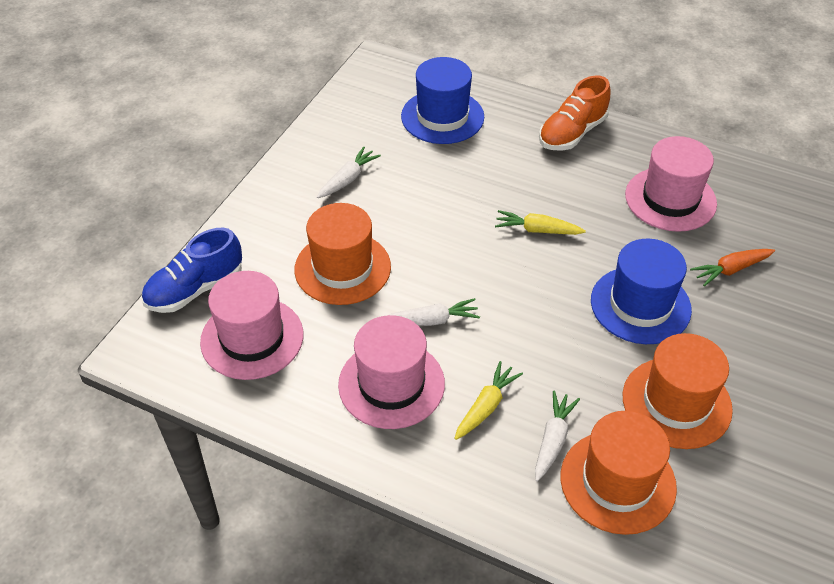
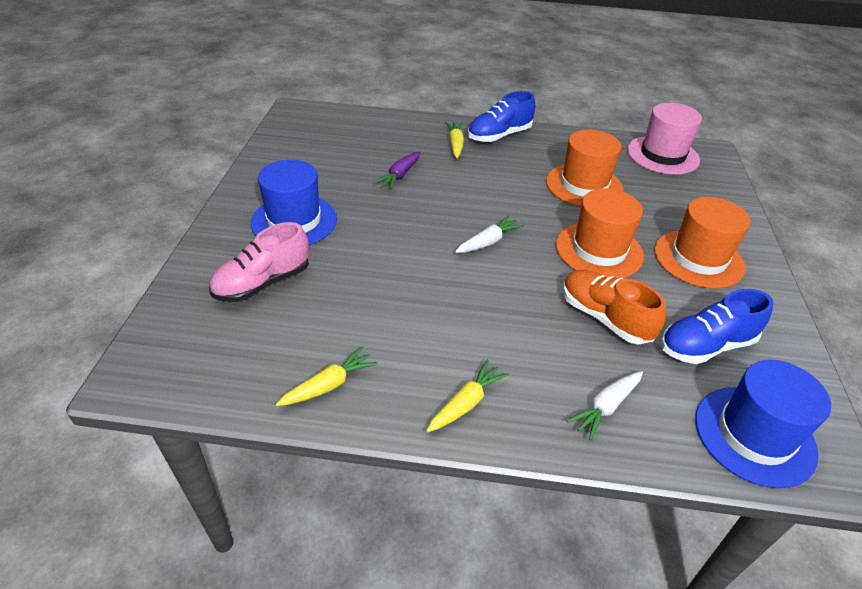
blue shoe: [142,227,242,313] = 1 -> [468,91,535,142] [661,289,773,364] = 2
orange carrot: [690,249,775,286] = 1 -> none = 0
pink hat: [200,271,303,380] [338,315,445,429] [625,136,717,232] = 3 -> [627,103,702,175] = 1
pink shoe: none = 0 -> [209,222,309,302] = 1
purple carrot: none = 0 -> [374,152,421,190] = 1
white carrot: [317,147,381,198] [389,298,480,326] [535,391,580,482] = 3 -> [455,215,524,253] [567,371,643,440] = 2
yellow carrot: [454,361,523,440] [495,210,586,235] = 2 -> [275,347,378,406] [426,360,509,432] [445,122,464,158] = 3

